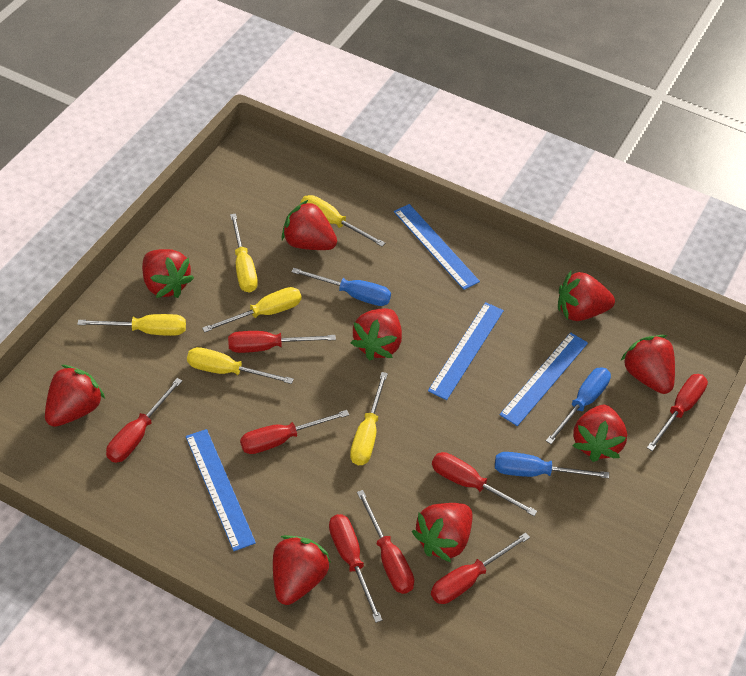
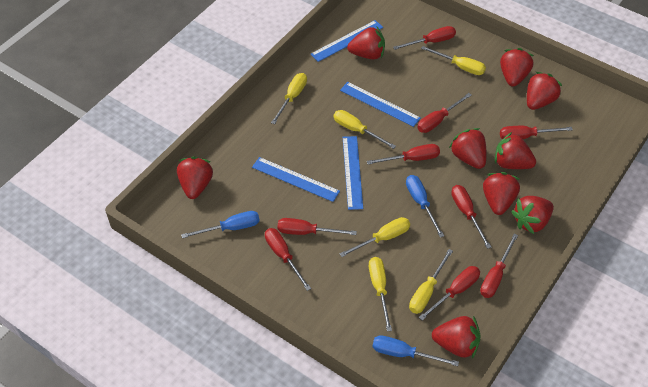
red screwdriver: [106,378,182,463] [228,331,336,353] [240,410,349,454] [329,514,382,623] [357,490,414,594] [431,532,530,604] [432,452,537,516] [647,374,708,451] = 8 -> [265,228,311,291] [277,218,357,235] [367,144,440,165] [393,26,456,50] [417,93,472,133] [419,266,480,321] [451,185,491,249] [480,234,518,298] [500,126,573,139] = 9

